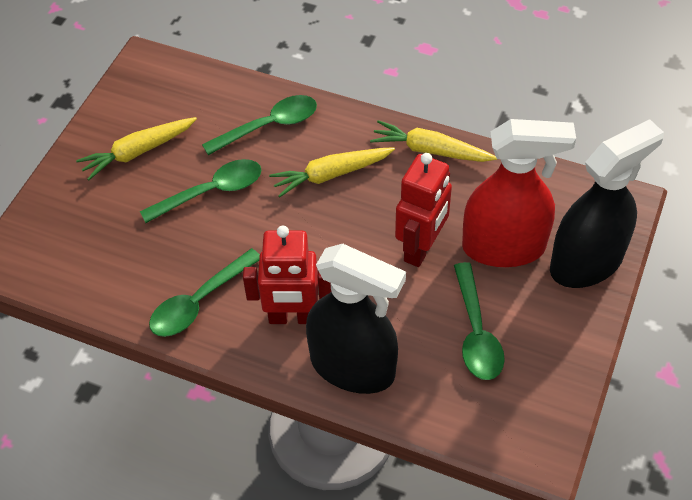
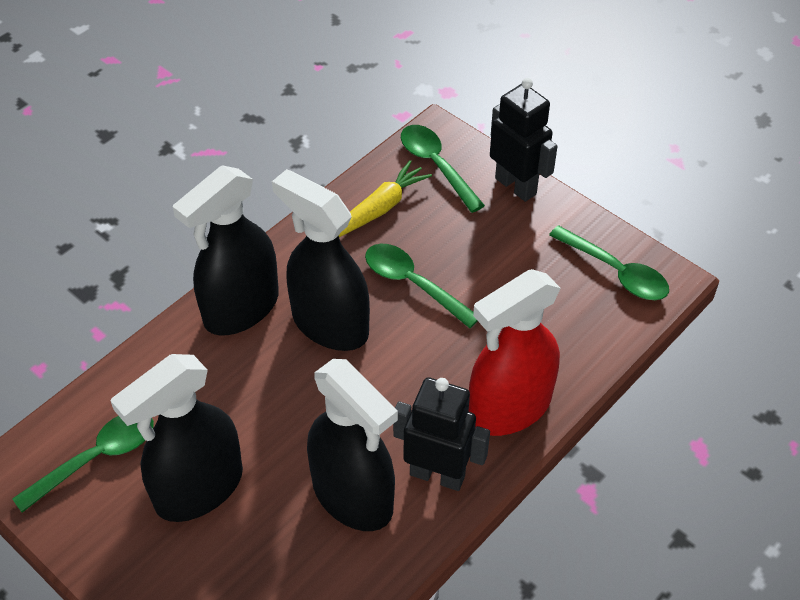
black robot: none = 0 -> [393,377,490,491] [490,78,558,202] = 2
black spray bottle: [306,244,406,394] [550,119,664,288] = 2 -> [110,354,243,522] [172,165,279,335] [272,169,370,351] [307,359,398,531] = 4
red robot: [243,226,331,324] [395,153,452,267] = 2 -> none = 0
yellow carrot: [76,117,197,180] [269,147,395,198] [370,120,497,162] = 3 -> [339,160,432,237] = 1

